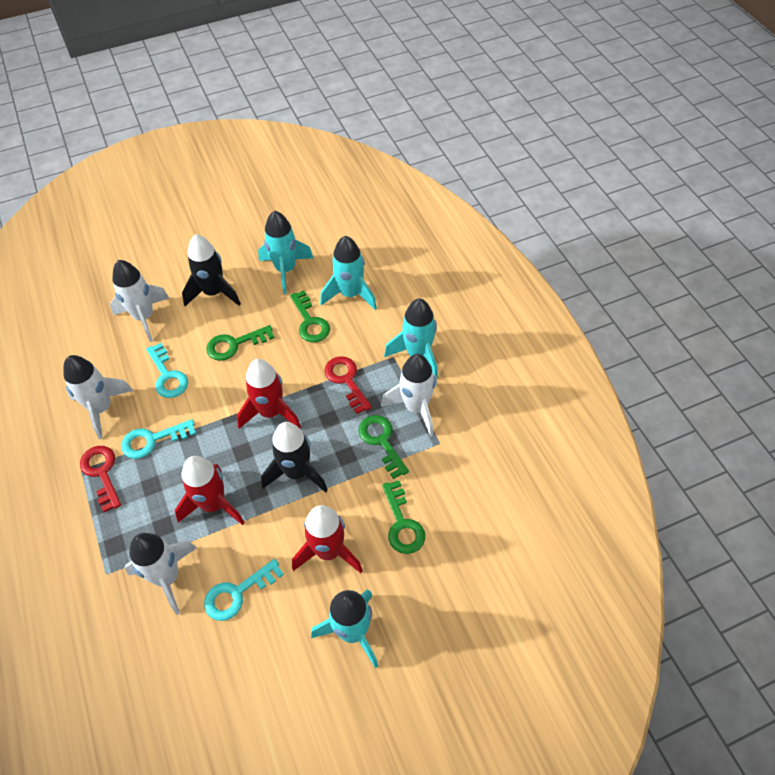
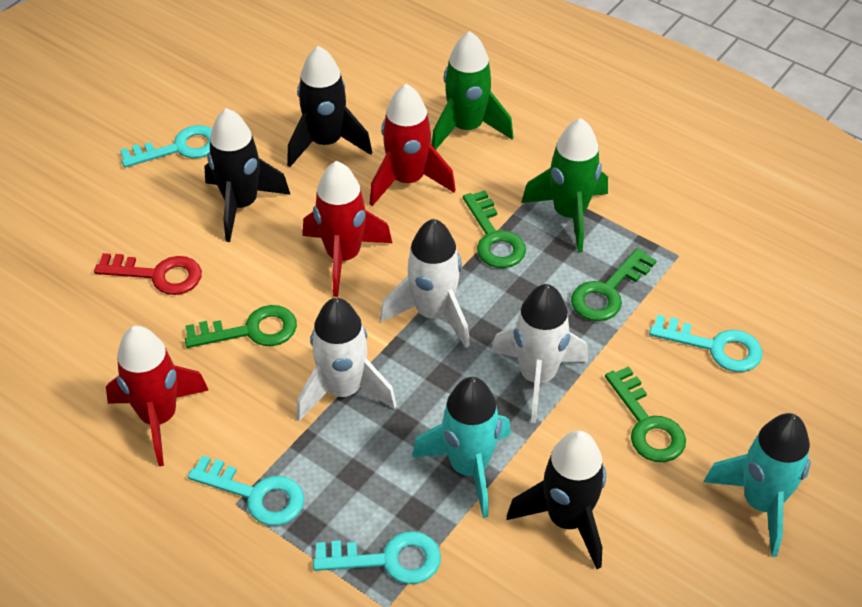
black rocket: [182,234,241,306] [261,422,328,493] = 2 -> [204,108,291,242] [287,46,372,167] [507,430,606,569] = 3
green rocket: none = 0 -> [431,31,513,150] [521,118,608,252] = 2
red key: [80,446,121,512] [324,356,372,414] = 2 -> [94,253,202,295] = 1
turquoise key: [121,419,196,459] [146,343,188,398] [204,559,284,621] = 3 -> [120,125,212,168] [188,455,304,526] [313,531,441,584] [649,315,762,372] = 4
turquoise rocket: [258,210,313,294] [311,589,378,669] [320,236,377,310] [384,298,438,378] = 4 -> [412,377,511,518] [704,413,811,557] = 2
white rocket: [63,355,133,439] [110,260,169,342] [125,533,197,615] [381,354,437,437] = 4 -> [296,298,397,421] [380,219,470,348] [491,284,588,423] = 3

